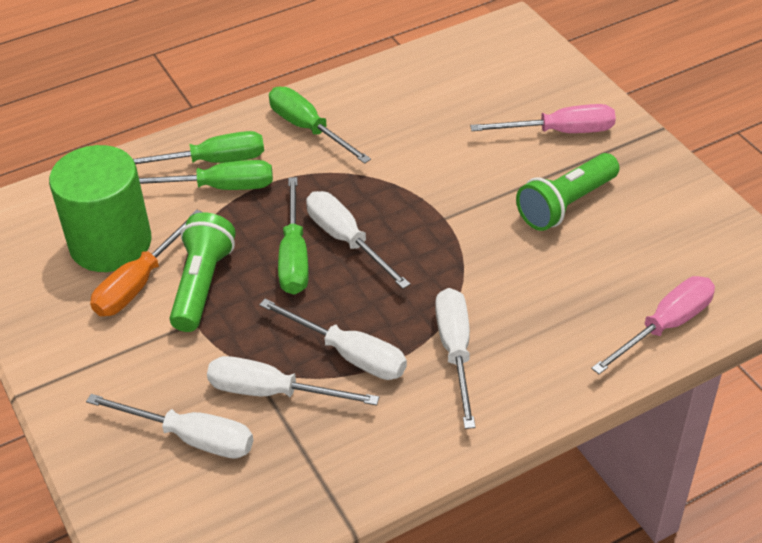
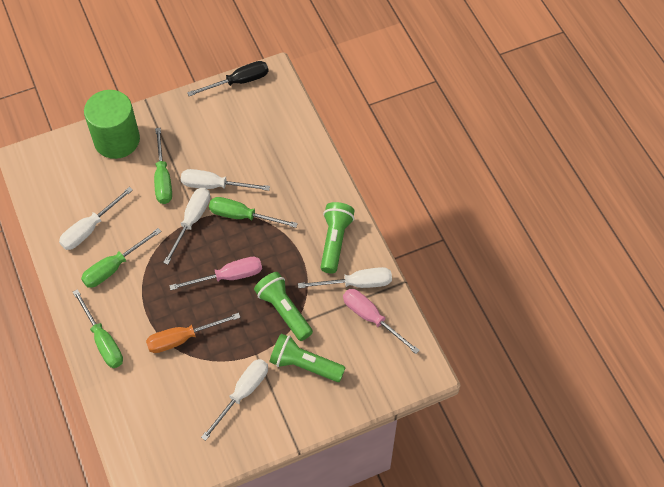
black screwdriver: none = 0 -> [187,61,269,96] = 1
green flashlight: [169,213,236,332] [516,153,619,231] = 2 -> [254,272,313,341] [270,334,346,382] [320,202,354,274] = 3

